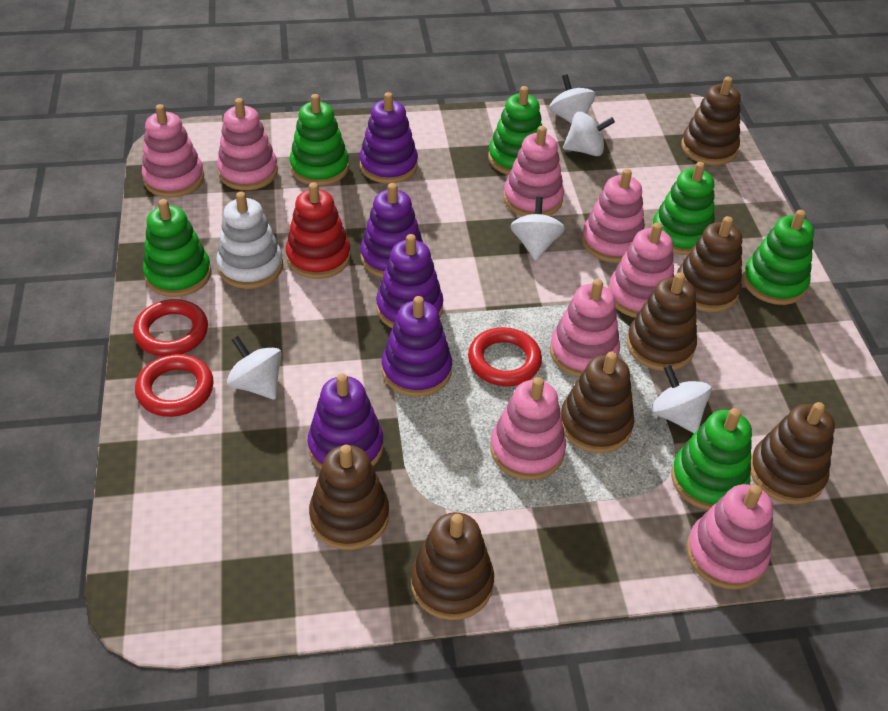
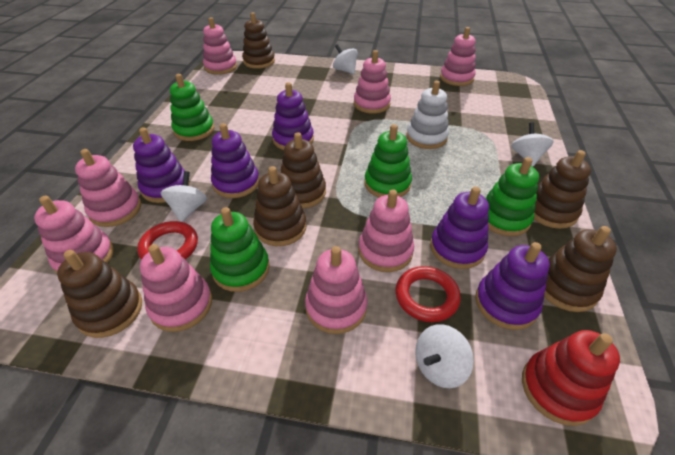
brown stacking toy: [309,445,389,550] [411,512,494,620] [561,352,635,453] [627,272,697,371] [677,216,742,312] [681,77,741,165] [750,402,835,504] = 7 -> [57,250,142,338] [242,12,275,69] [253,166,306,246] [280,132,326,208] [534,150,591,229] [544,226,617,312] = 6
green stacking toy: [143,199,211,297] [290,94,349,186] [488,86,542,175] [651,162,715,255] [671,408,752,510] [743,210,814,305] = 6 -> [170,74,214,141] [210,207,270,292] [364,124,412,197] [486,157,539,236] = 4
red ring: [133,299,208,357] [135,354,214,417] [468,327,542,386] = 3 -> [137,221,198,260] [395,266,461,322] = 2
white spinning top: [227,336,282,399] [510,197,565,261] [549,74,596,124] [563,111,615,156] [651,365,712,433] = 5 -> [161,171,207,222] [333,44,358,74] [415,324,474,388] [511,122,554,167] = 4

